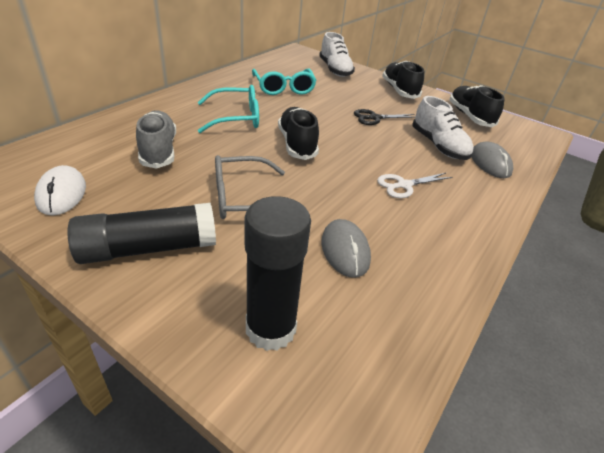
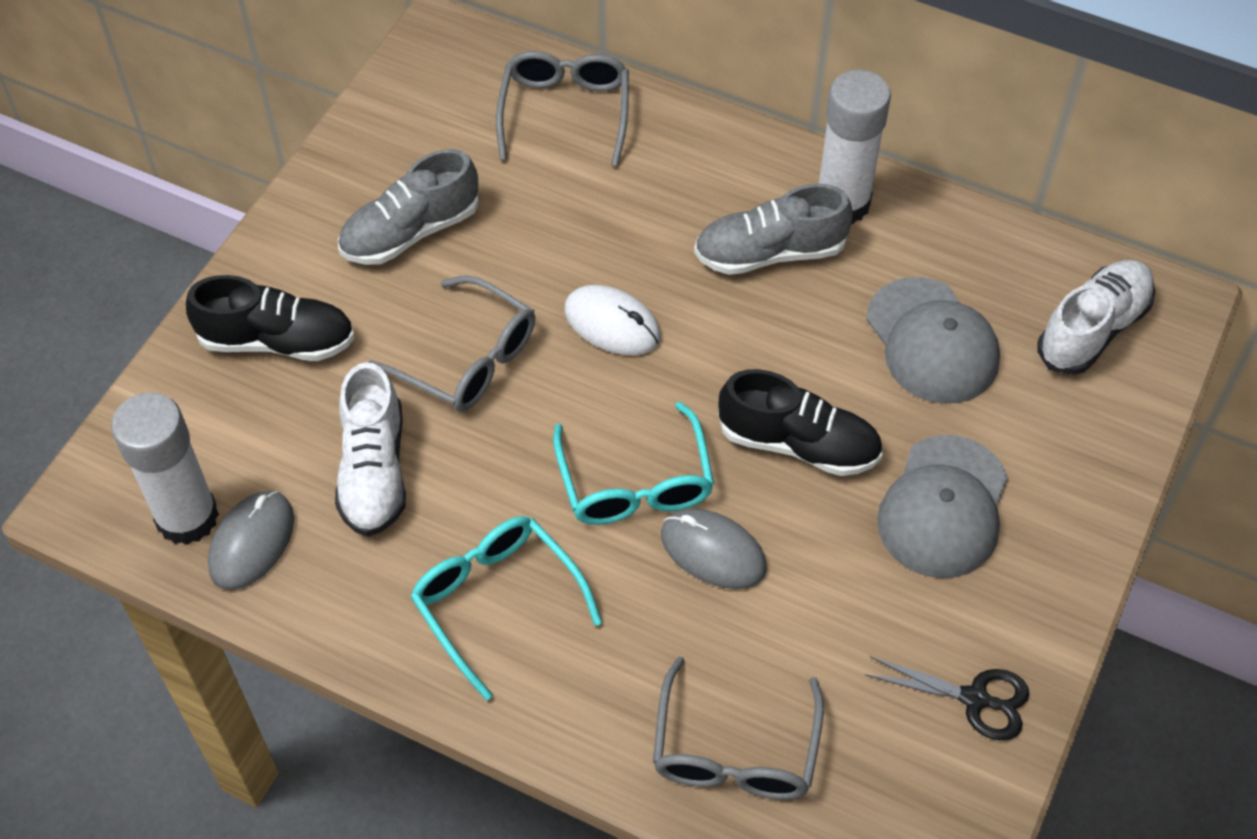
black glue stick: [67,203,216,264] [245,196,311,351] = 2 -> none = 0
black shoe: [278,107,319,160] [382,61,424,99] [449,85,505,127] = 3 -> [186,275,355,361] [718,369,883,476] = 2
grey cap: none = 0 -> [866,277,1000,404] [877,435,1008,578] = 2
grey glasses: [215,155,285,219] = 1 -> [368,275,535,412] [496,51,629,166] [653,656,824,800] = 3
grey shoe: [136,110,176,169] = 1 -> [338,149,479,265] [694,184,853,275] = 2
white glue stick: none = 0 -> [111,392,219,545] [819,70,891,224] = 2
white scissors: [377,173,453,198] = 1 -> none = 0

